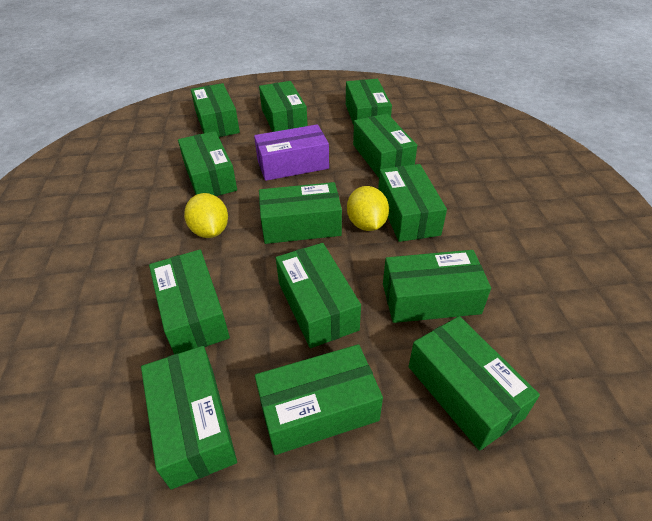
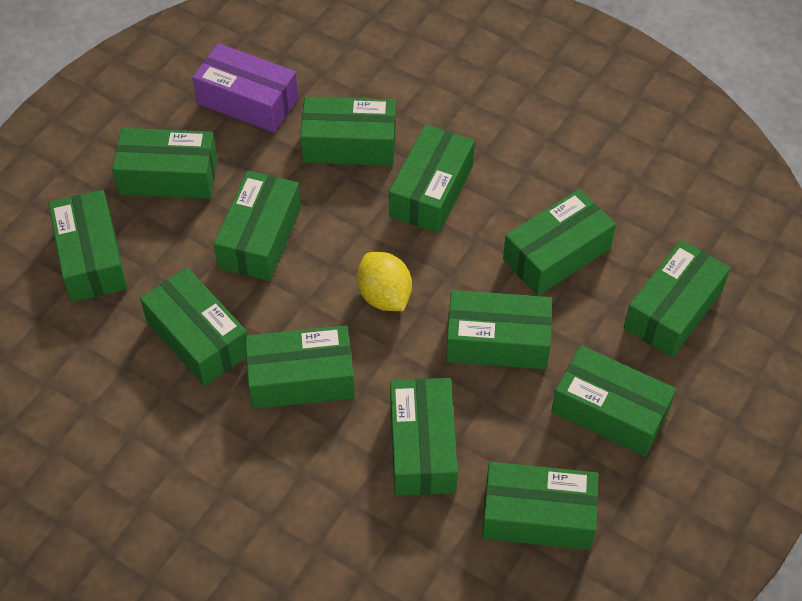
yellow lemon: [184,193,228,238] [347,186,389,231] = 2 -> [357,252,412,311] = 1

